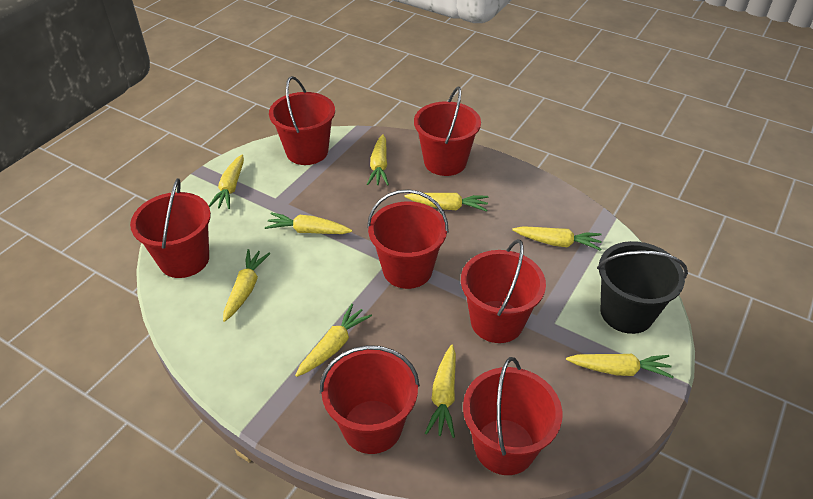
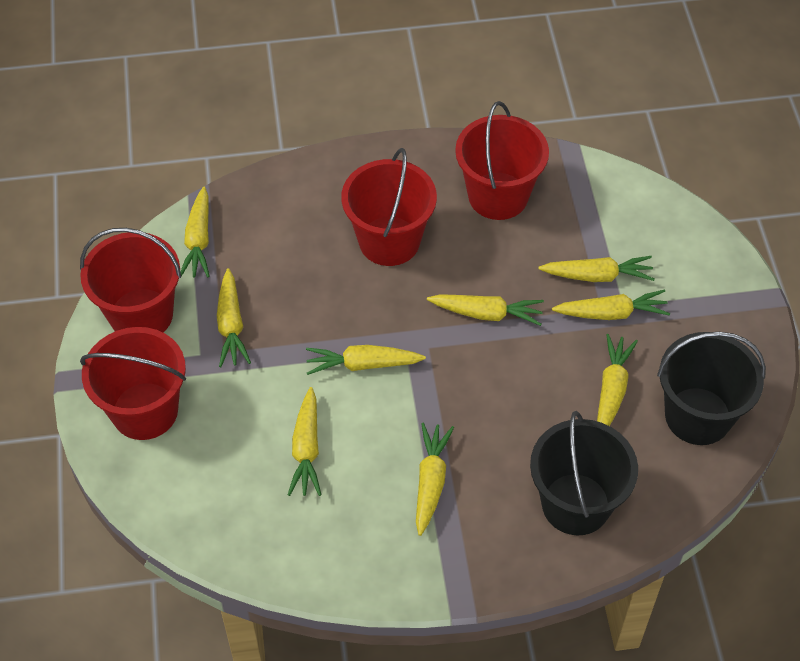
black bucket: [597,241,688,334] = 1 -> [530,411,638,535] [657,332,766,445] = 2
red bucket: [130,178,211,278] [269,76,335,165] [320,345,420,454] [367,189,449,289] [414,86,481,176] [461,239,546,343] [463,357,562,475] = 7 -> [80,228,181,332] [80,327,186,440] [341,148,437,266] [455,101,549,220] = 4

